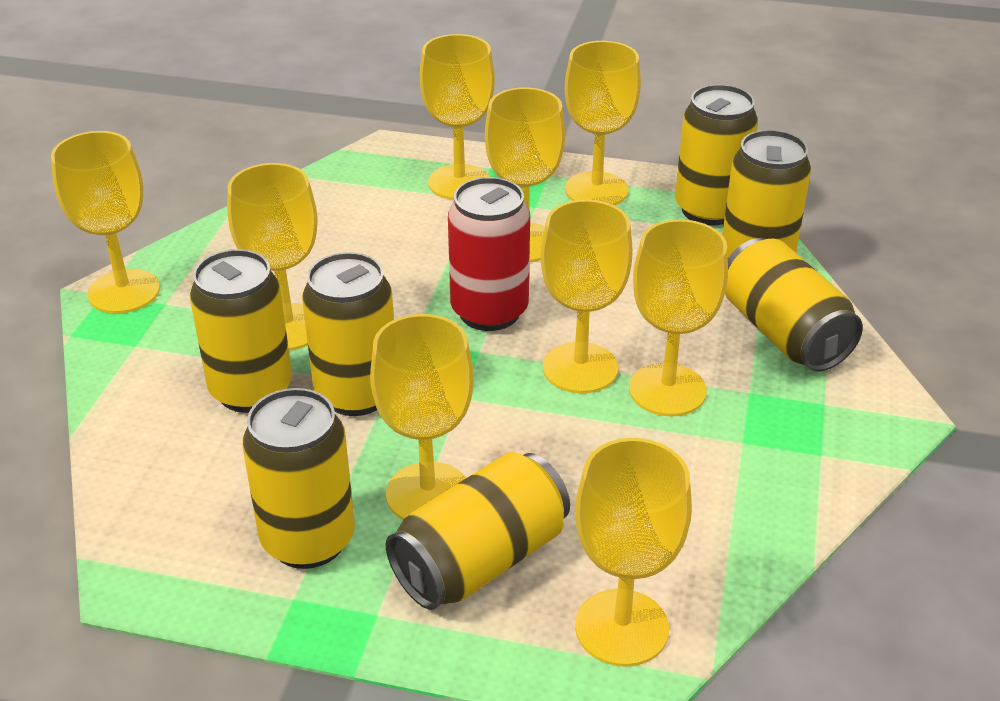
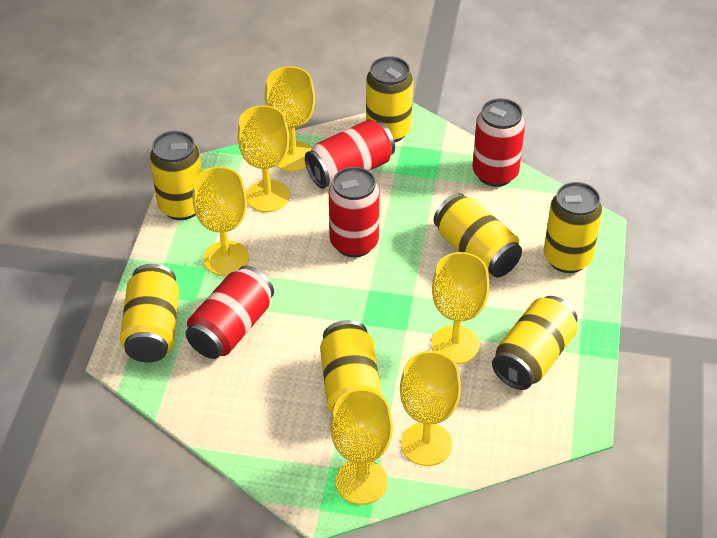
red can: [448,177,530,331] = 1 -> [185,266,274,359] [305,120,395,189] [329,167,380,257] [472,98,525,187] = 4
yellow goblet: [51,131,160,314] [227,163,317,351] [370,314,474,520] [420,34,495,200] [485,87,565,263] [540,200,633,393] [565,41,641,205] [575,438,692,667] [629,219,728,416] = 9 -> [192,167,249,276] [237,105,290,212] [265,66,315,172] [330,389,393,505] [400,351,461,466] [431,252,489,364] = 6

